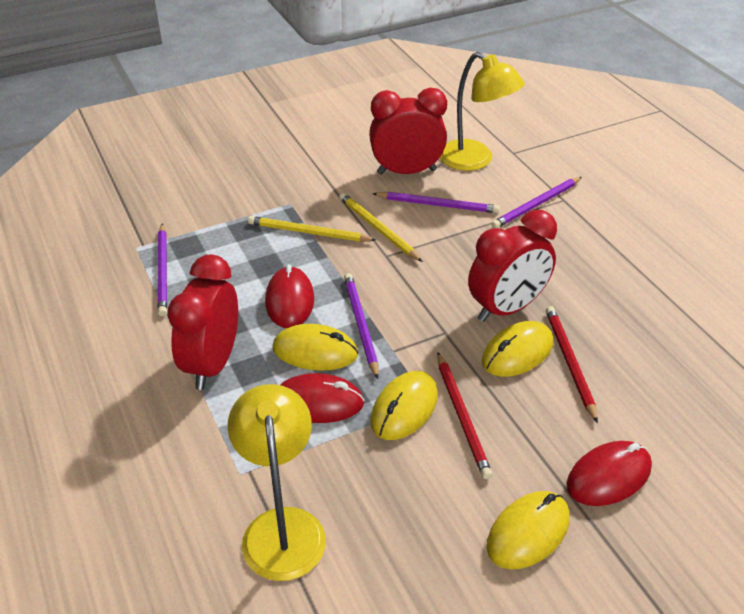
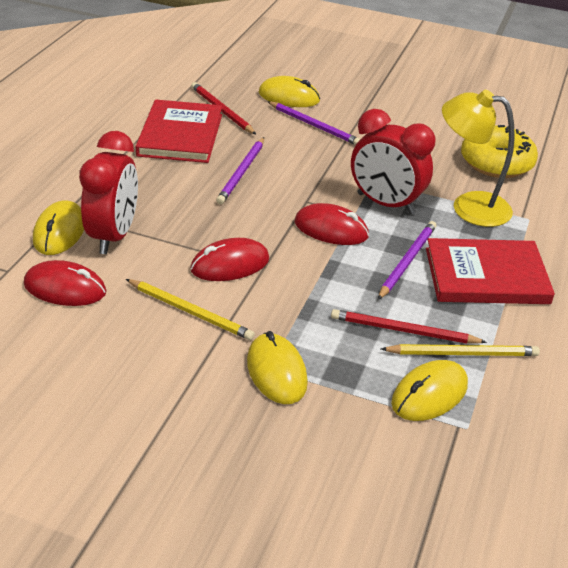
purple pencil: [158,224,167,316] [344,273,379,379] [372,192,500,213] [491,177,582,228] = 4 -> [216,137,264,204] [267,101,360,145] [378,221,436,300] = 3
red book: none = 0 -> [135,100,222,163] [426,238,555,304] = 2
red clock: [167,255,238,390] [369,88,447,175] [468,210,557,322] = 3 -> [79,131,138,254] [351,109,435,214] = 2
yellow donut: none = 0 -> [461,125,538,178] = 1
yellow lamp: [228,384,326,581] [440,52,525,171] = 2 -> [442,90,515,227] = 1

